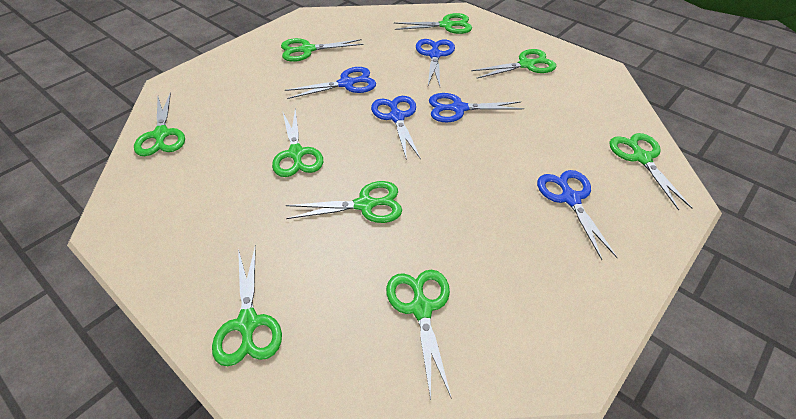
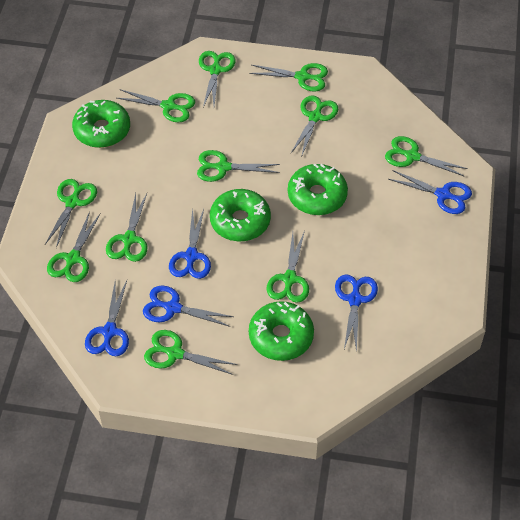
green donut: none = 0 -> [72,100,130,148] [210,189,271,241] [249,301,314,361] [288,164,348,215] = 4
green scissors: [134,92,185,156] [212,245,282,366] [272,109,323,177] [281,38,364,62] [286,181,402,223] [386,270,452,400] [394,13,472,34] [471,49,557,79] [609,133,692,211] = 9 -> [45,179,97,248] [47,211,101,282] [106,193,147,262] [117,89,195,122] [144,330,237,375] [197,150,280,182] [199,51,236,107] [249,63,328,92] [267,231,309,303] [291,96,338,155] [385,136,468,177] = 11

